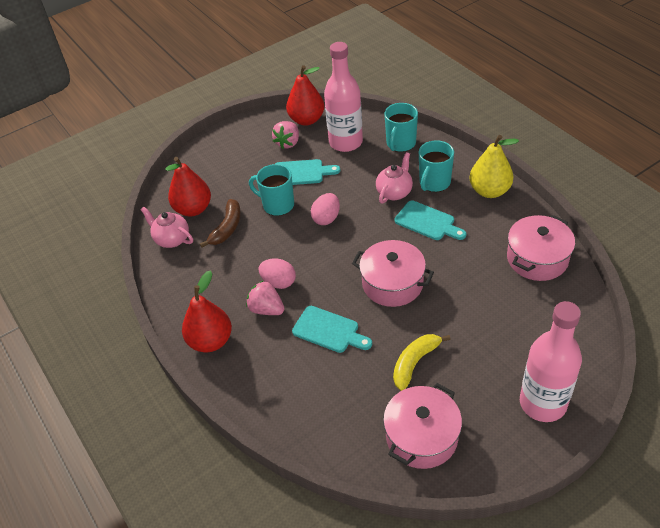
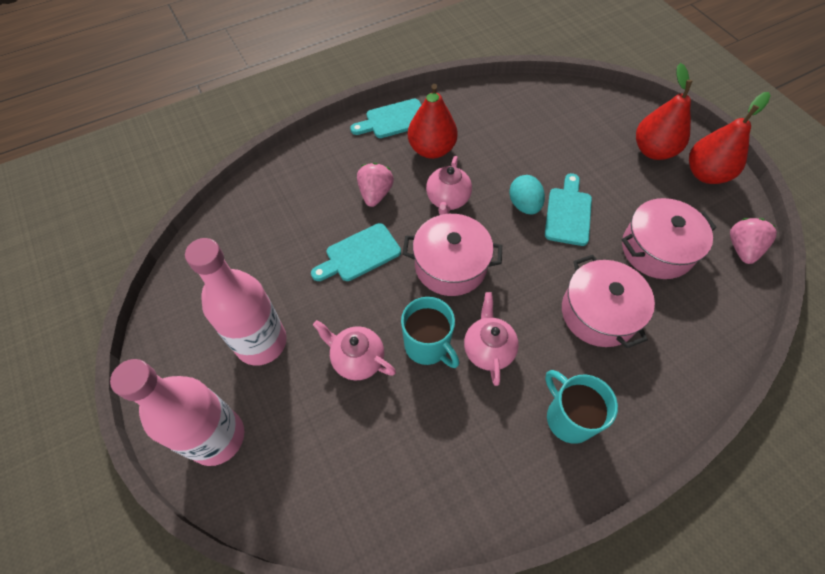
brown banana: [200,199,241,248] = 1 -> none = 0
pink egg: [258,259,296,289] [311,193,340,225] = 2 -> none = 0
pink teapot: [141,207,193,248] [376,152,413,204] = 2 -> [313,320,396,380] [426,156,472,215] [464,292,519,386] = 3
turquoise egg: none = 0 -> [509,175,545,215] = 1
turquoise mug: [249,164,294,216] [384,103,418,152] [419,140,454,192] = 3 -> [401,297,459,368] [545,370,618,444] = 2
yellow banana: [393,334,451,391] = 1 -> none = 0
yellow pear: [469,135,519,198] = 1 -> none = 0

